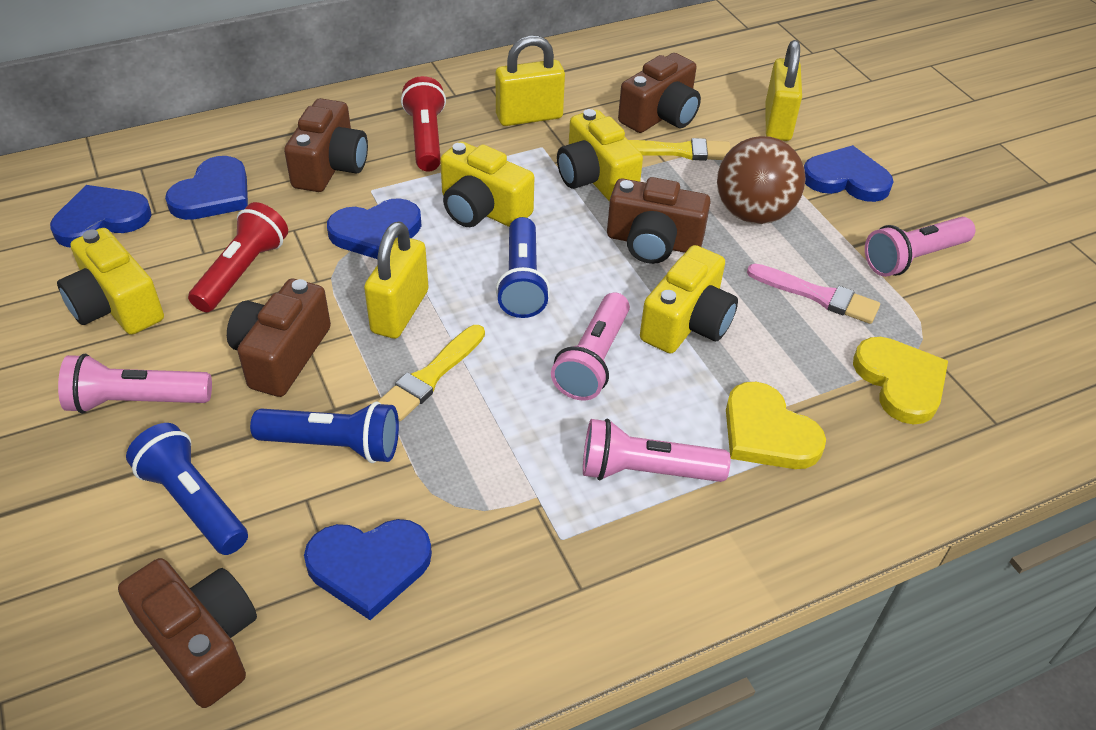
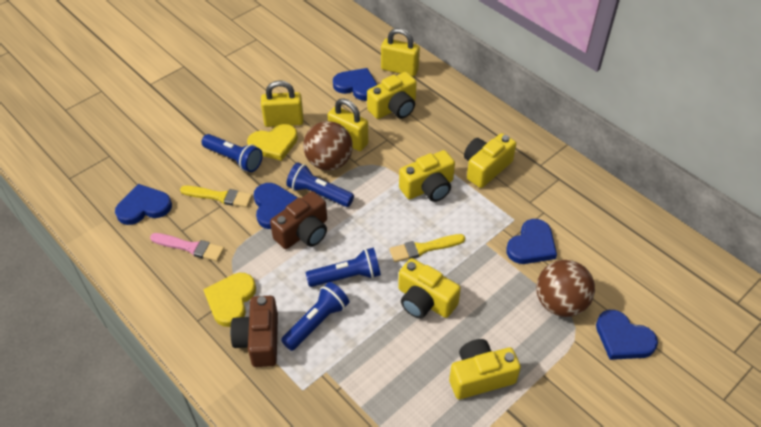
blue flashlight: [126,423,248,555] [250,402,399,463] [496,217,550,318] = 3 -> [201,134,263,172] [281,282,349,351] [286,163,354,207] [306,248,381,287] = 4
brown ball: [717,136,806,224] = 1 -> [303,121,353,171] [536,260,595,317] = 2
brown camera: [118,558,257,708] [227,279,331,397] [284,98,368,192] [607,177,711,264] [618,53,701,133] = 5 -> [230,296,278,367] [270,191,327,249] = 2
pink flashlight: [58,354,212,414] [551,293,630,401] [583,418,731,482] [865,217,975,277] = 4 -> none = 0
red flashlight: [188,202,288,312] [401,76,446,172] = 2 -> none = 0
yellow camera: [57,228,164,335] [440,141,534,227] [557,109,643,201] [640,245,738,354] = 4 -> [367,72,417,119] [398,258,461,319] [399,150,455,202] [449,339,521,399] [464,133,516,188] = 5

